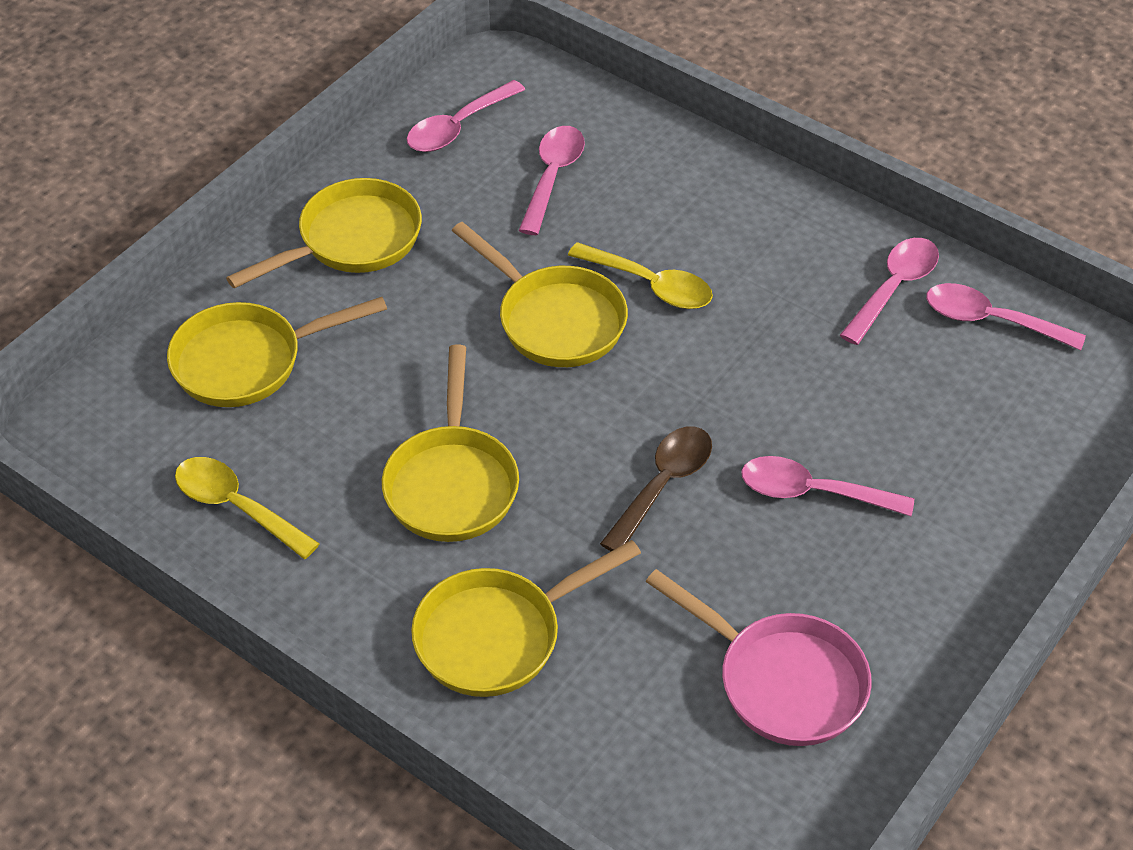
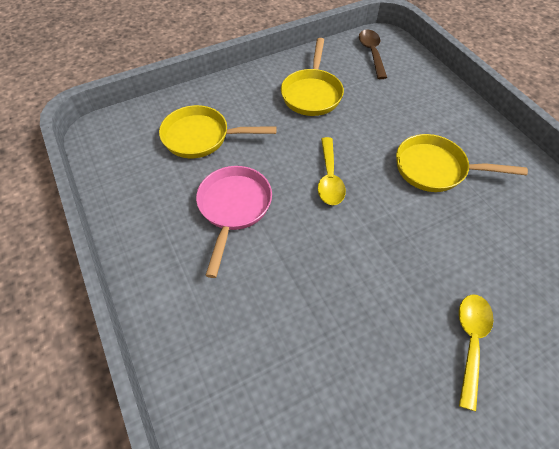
pink spoon: [407,80,525,152] [518,126,585,235] [741,456,914,516] [840,238,939,345] [926,283,1086,350] = 5 -> none = 0
yellow pan: [167,297,387,407] [226,178,422,288] [382,345,519,542] [411,540,641,697] [452,222,628,367] = 5 -> [159,105,277,158] [281,38,344,116] [396,134,528,192] = 3

